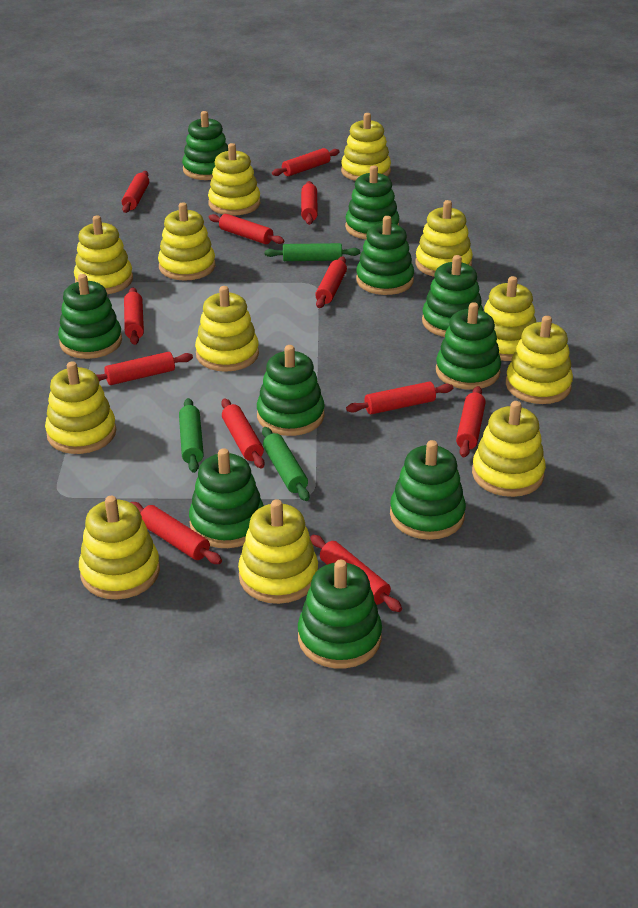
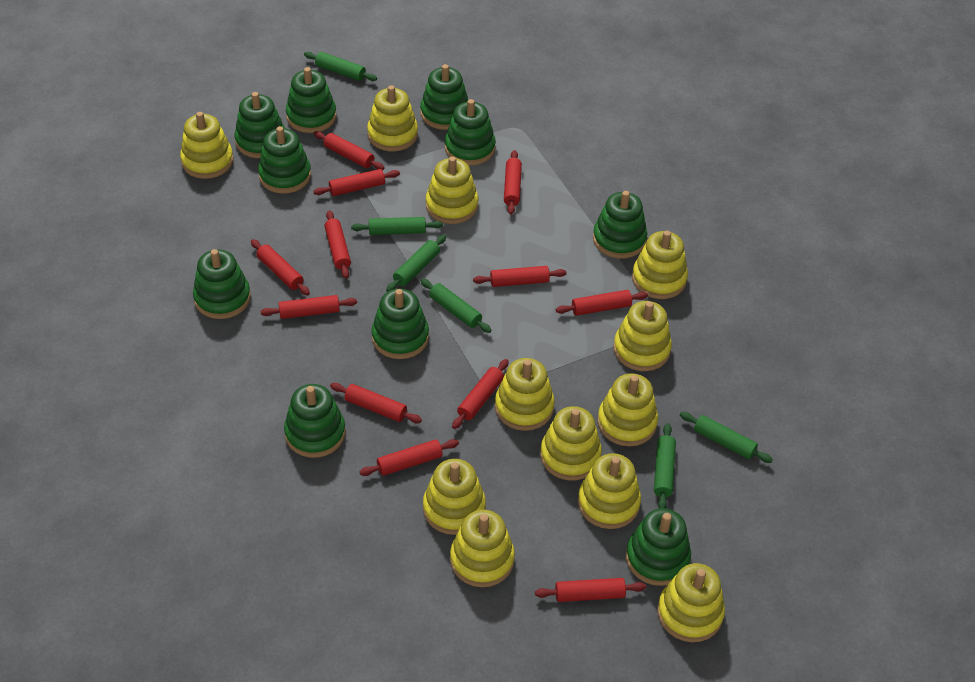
green rolling pin: [179,398,204,473] [262,427,310,501] [264,243,360,261] = 3 -> [304,52,377,81] [351,217,443,235] [386,235,446,292] [421,279,492,333] [654,423,676,509] [680,412,773,463] = 6

